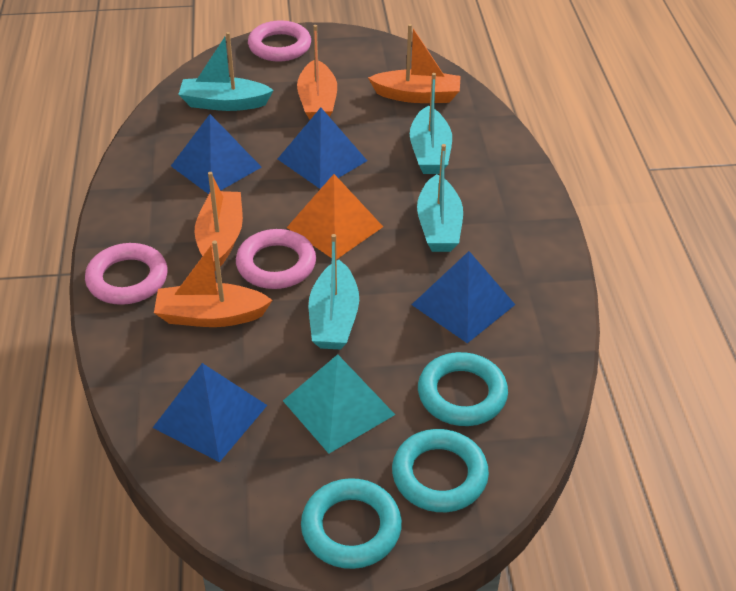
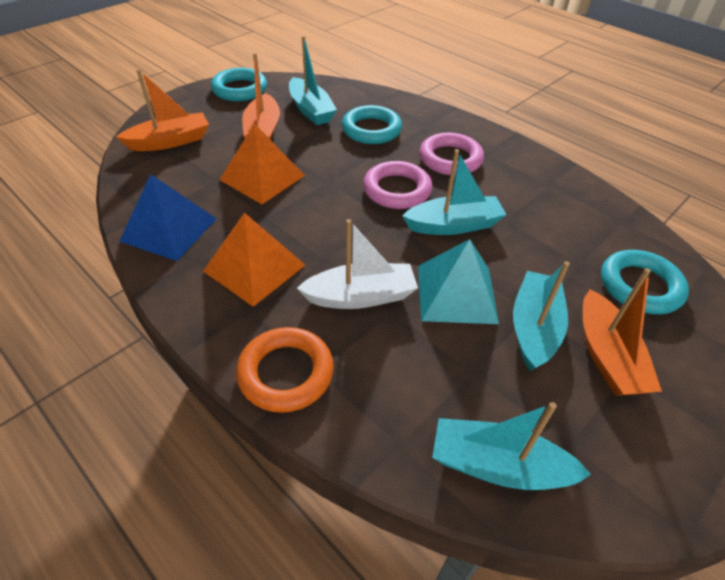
blue pyramid: [153,363,267,462] [171,114,262,194] [278,108,367,189] [411,251,515,343] = 4 -> [119,174,216,261] = 1
orange boat: [154,241,272,327] [195,172,243,271] [297,25,337,120] [368,24,461,103] = 4 -> [116,69,209,151] [242,53,280,140] [583,268,662,396] = 3
orange pyramid: [286,174,383,259] = 1 -> [203,213,305,307] [219,124,305,204] = 2
orange ring: none = 0 -> [236,327,334,413] = 1
pink ring: [85,243,168,305] [236,229,316,289] [248,20,311,61] = 3 -> [363,161,432,209] [419,133,484,175] = 2
white boat: none = 0 -> [297,219,418,309] = 1

